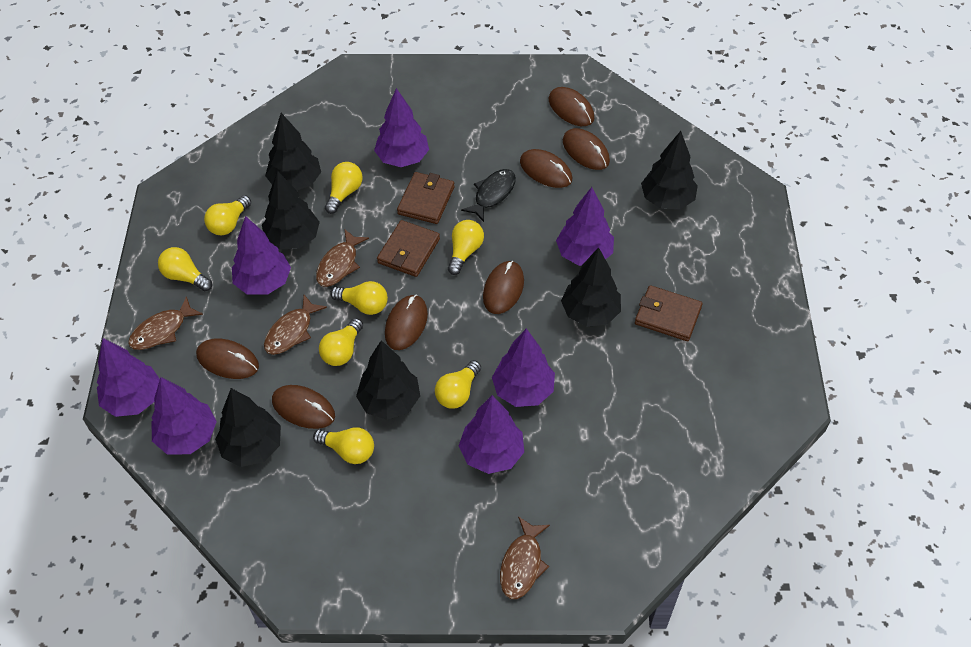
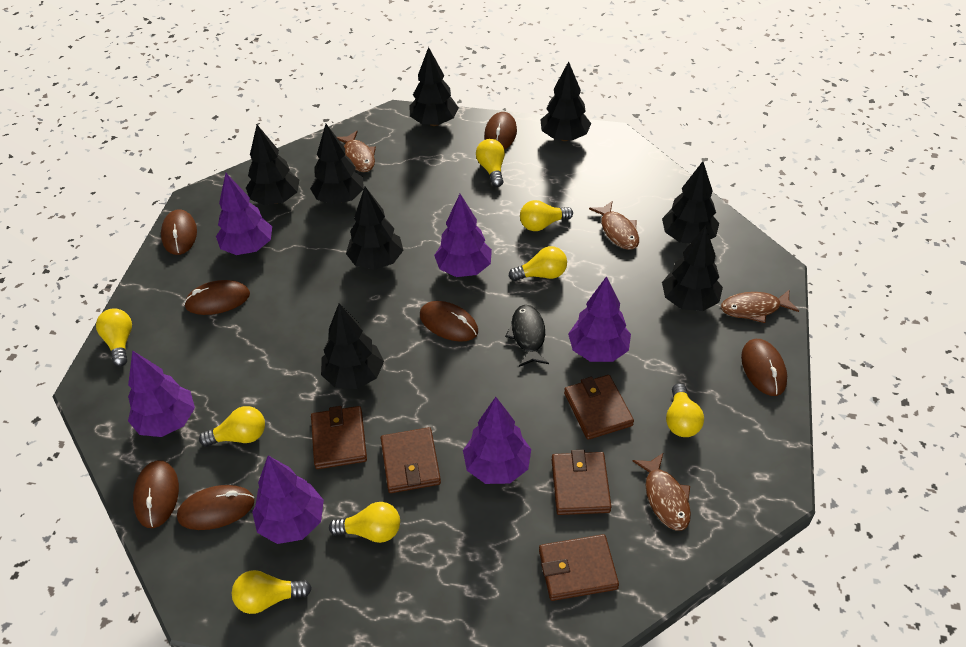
black tree: [215,388,281,467] [262,171,320,250] [265,113,321,191] [356,340,420,420] [561,247,621,327] [641,131,698,209] = 6 -> [246,125,299,205] [310,124,364,205] [321,303,384,389] [346,187,404,270] [409,47,459,126] [541,61,591,141] [662,161,719,244] [662,226,723,311] = 8
brown wallet: [377,220,440,277] [397,172,455,224] [635,285,703,341] = 3 -> [311,406,367,469] [381,427,441,493] [539,534,619,601] [552,450,611,515] [564,375,634,440] = 5
purple tree: [97,338,160,417] [152,377,217,454] [232,216,291,295] [374,88,429,167] [459,395,524,474] [492,328,555,407] [556,187,614,266] = 7 -> [128,350,195,437] [216,173,272,255] [252,456,324,544] [434,194,492,277] [463,397,531,484] [568,276,631,362] = 6

